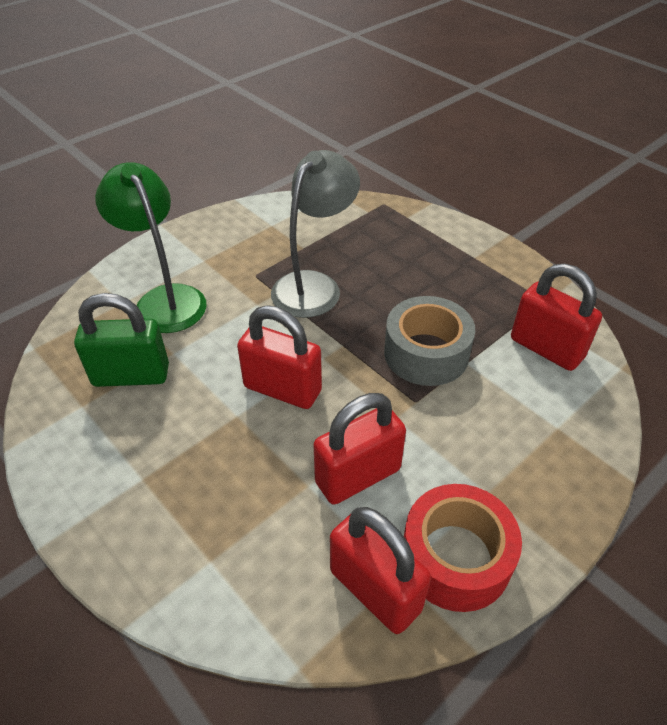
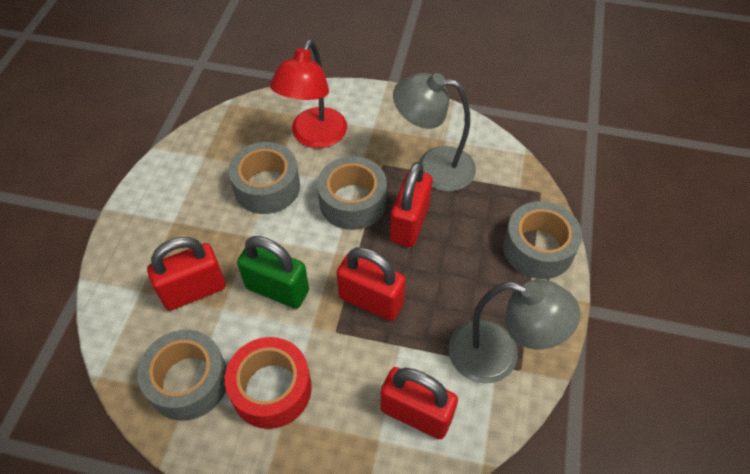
green lamp: [95,162,207,333] = 1 -> none = 0
grey lamp: [271,150,360,318] = 1 -> [393,73,476,191] [448,280,580,384] = 2
grey tape: [384,296,475,386] = 1 -> [138,330,227,421] [228,142,300,214] [317,156,387,230] [503,201,582,279] = 4
red lamp: none = 0 -> [270,40,347,148] = 1

